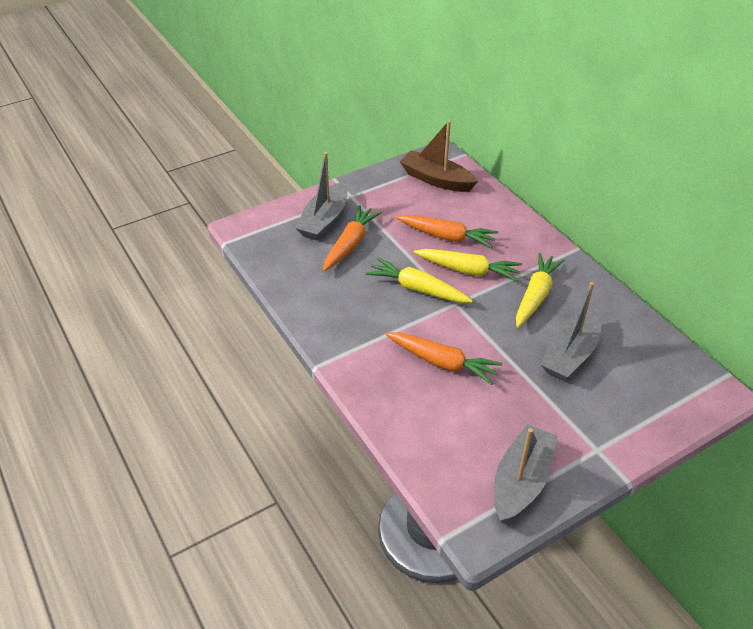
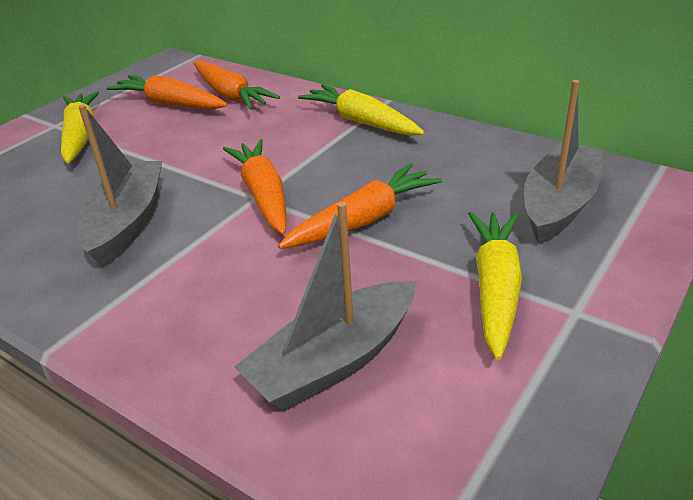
brown boat: [399,120,478,192] = 1 -> none = 0
orange carrot: [323,205,382,271] [386,332,502,385] [396,215,498,248] = 3 -> [106,75,228,109] [193,60,280,110] [223,139,287,235] [278,164,442,249] = 4

